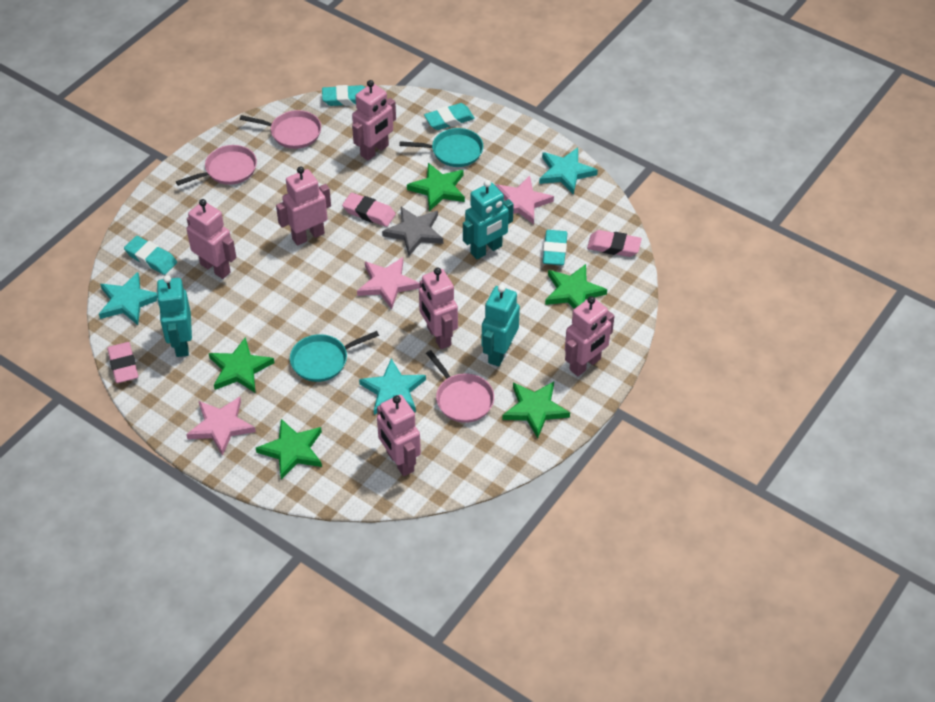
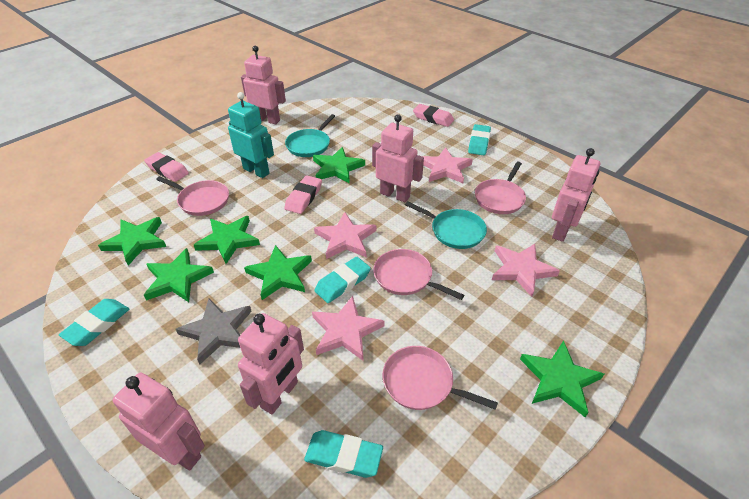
green star: [209,337,275,392] [256,419,322,480] [407,163,465,211] [502,382,570,438] [545,264,607,309] = 5 -> [98,217,166,266] [144,248,214,302] [194,216,260,264] [244,245,312,300] [313,147,365,184] [520,340,604,417] = 6
pink pan: [176,145,257,186] [240,110,321,149] [426,350,494,423] = 3 -> [156,176,229,216] [373,249,464,300] [382,346,498,410] [475,162,526,214] = 4
pink robot: [187,199,236,279] [276,166,331,246] [352,80,396,161] [377,395,421,476] [419,268,458,349] [565,296,614,376] = 6 -> [113,373,205,471] [238,313,304,415] [241,46,286,124] [372,114,424,202] [552,148,600,242] = 5
pink star: [186,397,256,456] [357,257,420,309] [495,176,554,224] = 3 -> [312,296,385,361] [314,212,376,259] [422,147,473,183] [492,244,560,297] = 4
turquoise robot: [156,275,192,357] [463,180,514,259] [482,285,520,367] = 3 -> [228,92,274,178] = 1
turquoise star: [99,272,158,325] [359,359,426,415] [539,147,598,195] = 3 -> none = 0

